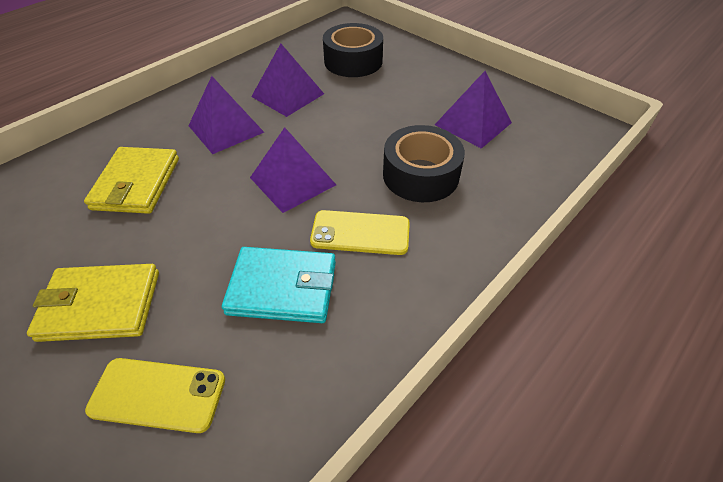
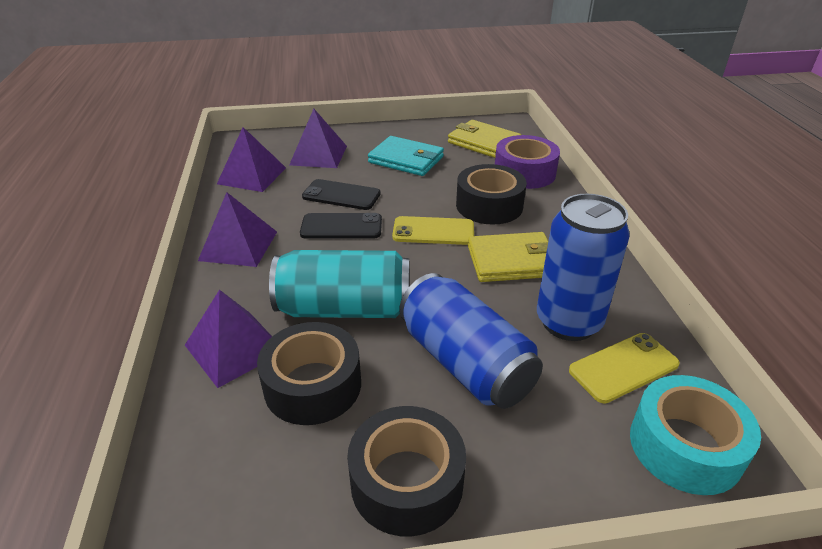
black phone: none = 0 -> [300,213,382,239] [302,179,381,210] = 2
black tape: [323,23,383,77] [383,125,465,202] = 2 -> [257,322,361,425] [347,406,466,536] [456,164,527,224] = 3
blue can: none = 0 -> [399,273,543,409] [537,194,630,341] = 2
purple tape: none = 0 -> [495,135,560,189] = 1
turquoise can: none = 0 -> [269,250,410,318] = 1
turquoise tape: none = 0 -> [630,375,761,495] = 1

